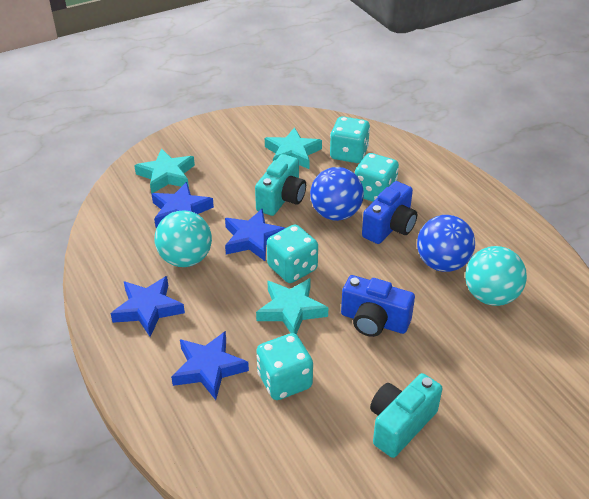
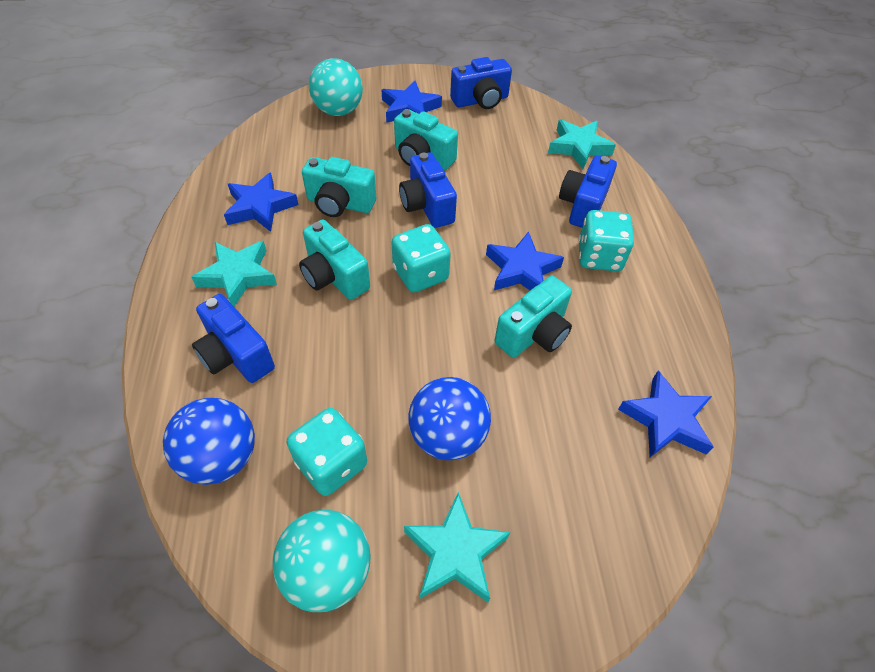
blue camera: [341,275,415,337] [362,181,417,244] = 2 -> [192,294,275,383] [399,152,457,228] [450,57,512,109] [559,155,617,228] = 4
turquoise camera: [255,154,306,216] [370,373,442,458] = 2 -> [299,220,370,300] [302,157,376,217] [394,109,458,170] [495,276,572,358] = 4
turquoise dice: [256,333,313,400] [267,224,318,283] [330,116,370,163] [355,153,399,202] = 4 -> [287,408,367,496] [391,224,451,293] [578,210,634,271] = 3

